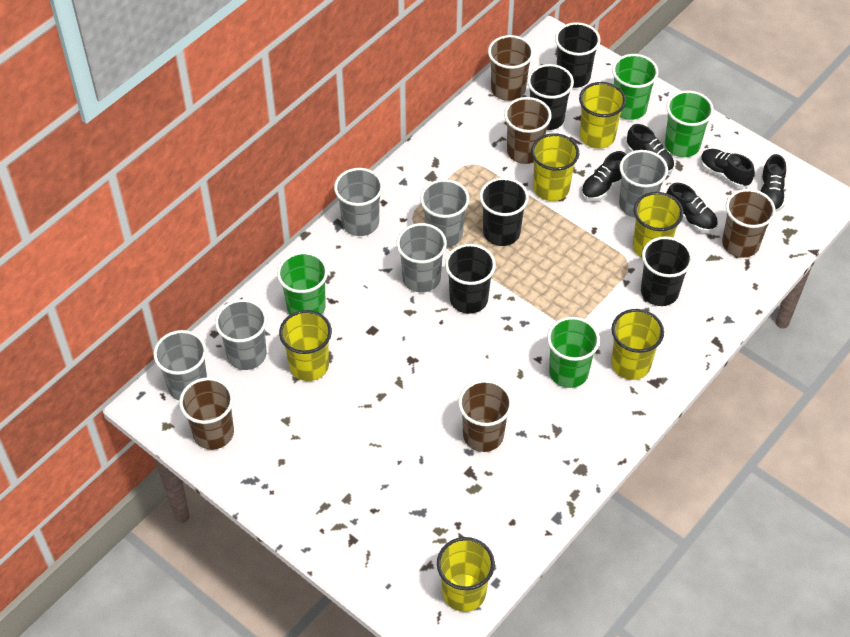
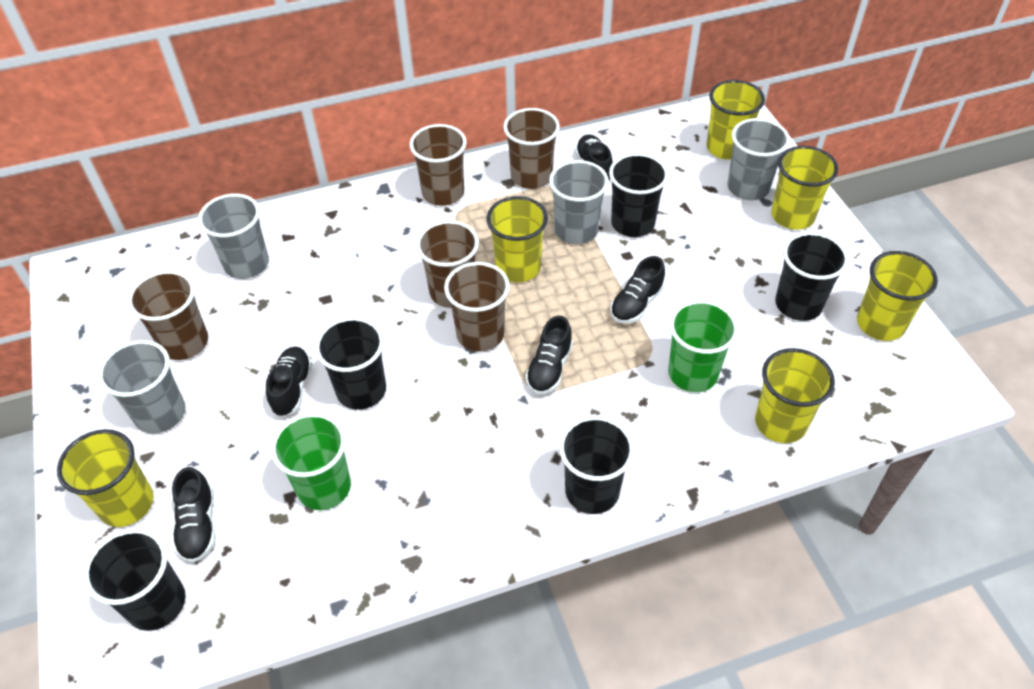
green cup: [277,252,328,315] [547,317,600,388] [612,54,659,120] [665,90,714,157] = 4 -> [271,413,351,510] [668,300,738,392] = 2
grey cup: [154,330,207,400] [215,299,267,370] [334,168,383,236] [396,223,447,293] [420,179,470,248] [619,150,668,217] = 6 -> [98,340,186,433] [198,194,269,279] [549,160,609,244] [727,118,790,200] = 4

